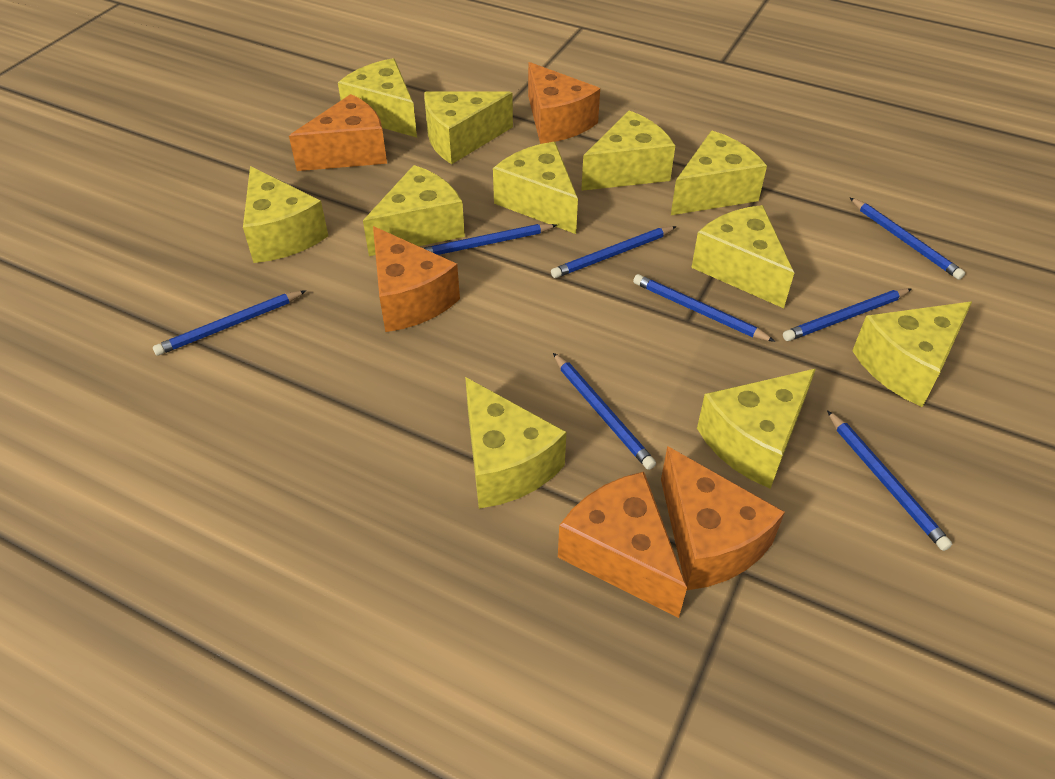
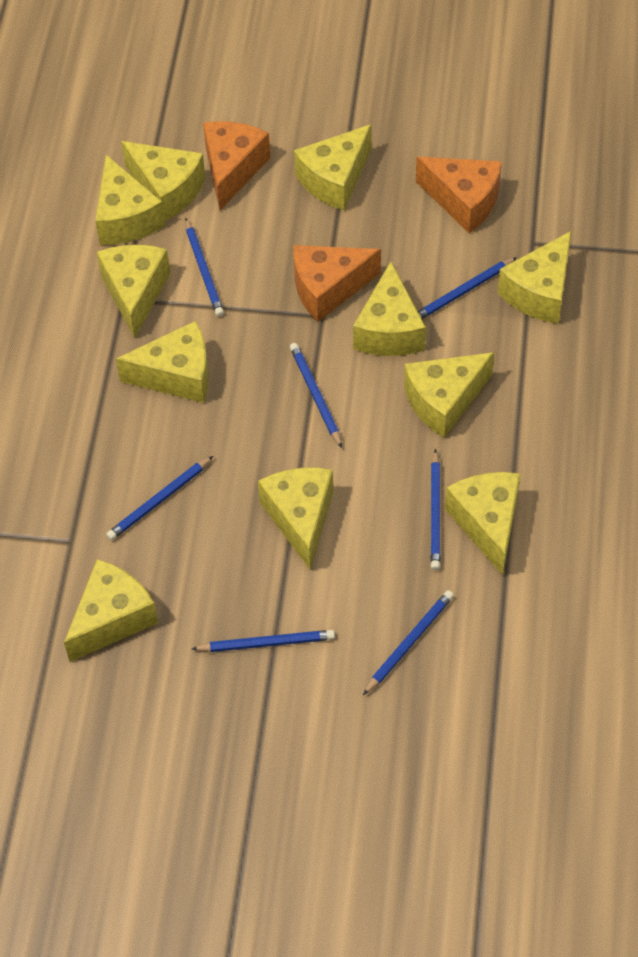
blue pencil: [153,290,306,356] [424,224,557,255] [551,226,677,278] [553,353,656,470] [633,274,775,342] [783,289,911,341] [827,410,952,551] [850,198,965,280] = 8 -> [106,456,213,540] [185,218,224,317] [192,630,335,652] [290,343,342,448] [363,590,454,695] [418,257,517,319] [430,449,441,570] = 7
orange cheese: [289,94,387,171] [373,226,460,332] [528,62,600,144] [558,472,687,618] [661,446,785,591] = 5 -> [203,121,270,210] [294,245,381,322] [416,157,502,233] = 3

